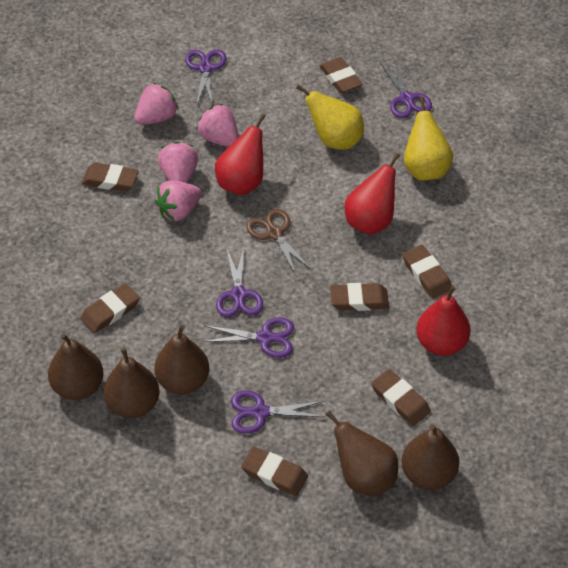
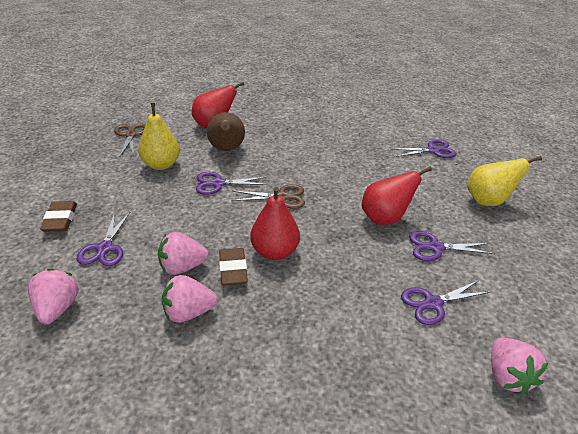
brown eraser: [80,283,140,333] [82,163,139,191] [241,447,308,496] [320,57,363,93] [330,283,389,311] [371,369,431,426] [403,245,452,298] = 7 -> [40,201,77,232] [219,248,248,285] = 2
brown pear: [48,333,104,400] [104,348,160,418] [154,325,209,394] [326,411,398,496] [402,424,459,490] = 5 -> [207,112,245,151] = 1
brown scissors: [246,209,312,277] = 1 -> [114,123,146,156] [231,184,305,209] = 2

